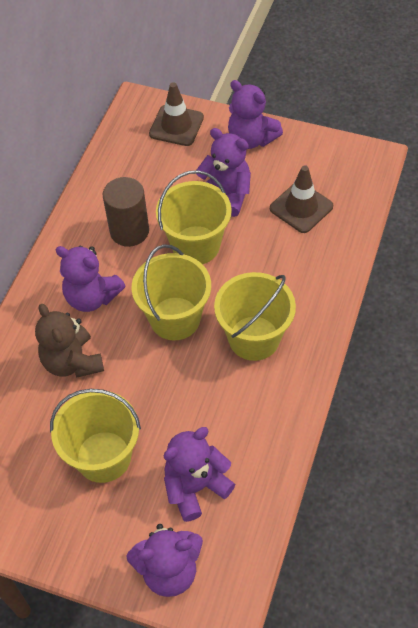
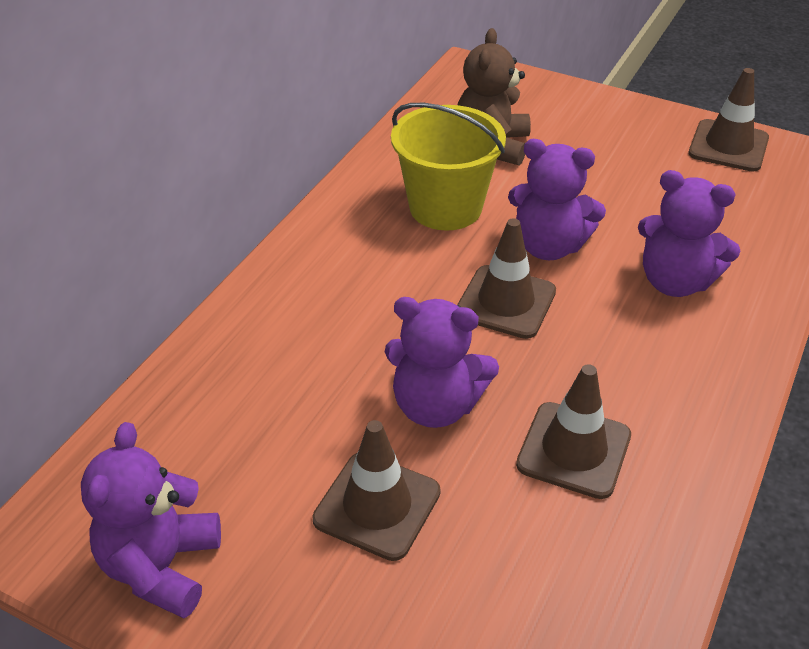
brown cylinder: [103,177,149,247] = 1 -> none = 0
brown traffic cone: [149,82,204,146] [270,165,333,233] = 2 -> [312,420,441,561] [457,218,556,339] [516,364,631,499] [689,68,769,171] = 4
purple teddy bear: [55,246,125,312] [126,524,203,597] [164,427,235,522] [196,128,251,217] [228,80,283,149] = 5 -> [81,422,221,618] [385,297,499,428] [508,139,606,260] [638,170,740,297] = 4
yellow bucket: [50,389,141,483] [131,244,211,340] [156,170,232,264] [214,272,296,361] = 4 -> [391,103,506,231] = 1

